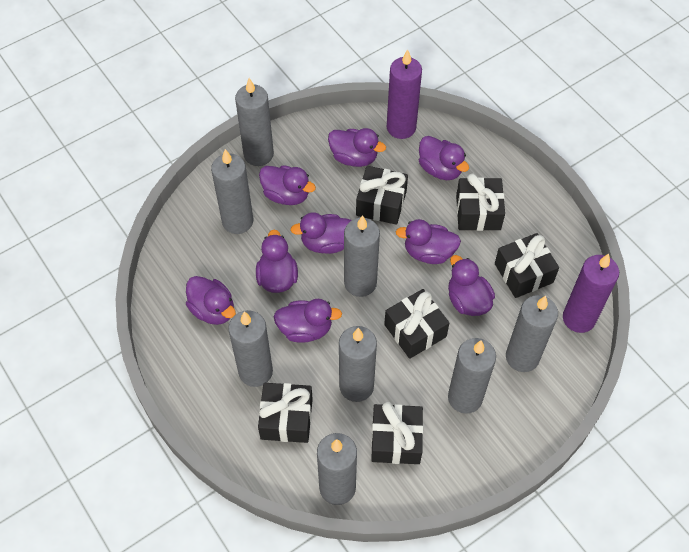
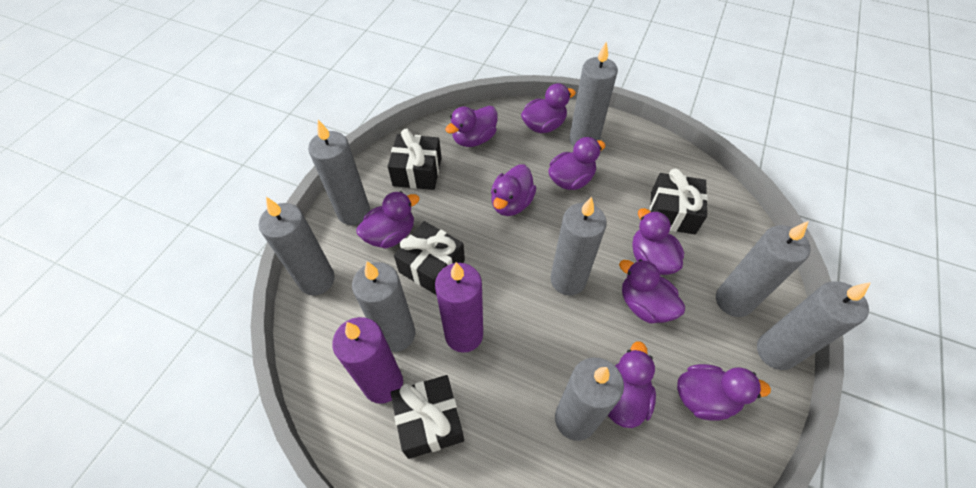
black gift: [258,383,313,443] [356,166,408,225] [371,402,423,464] [384,289,449,359] [456,174,505,231] [495,233,559,298] = 6 -> [388,128,441,190] [391,375,464,459] [394,221,465,295] [650,169,708,234] = 4

